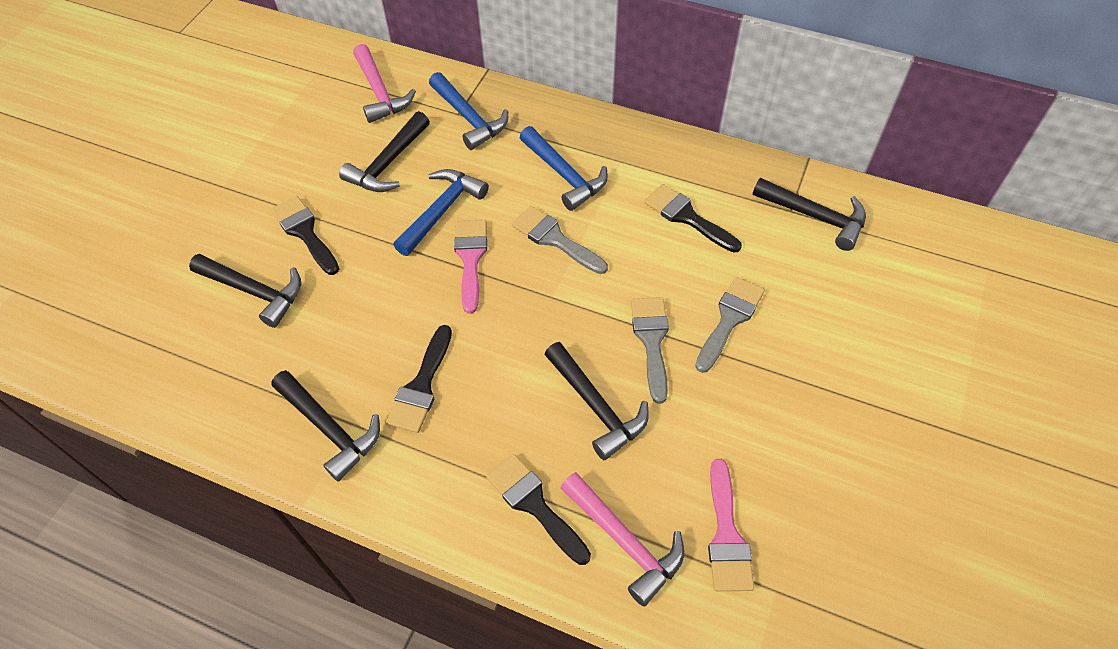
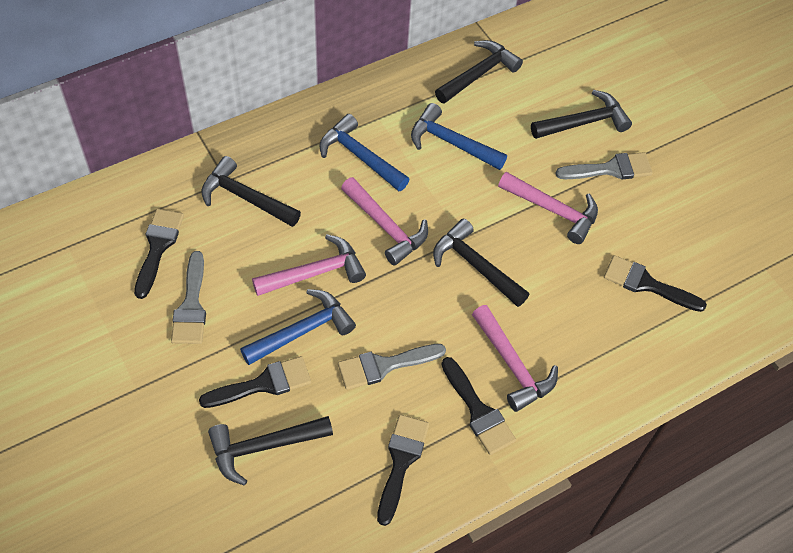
black brush: [271,196,339,275] [386,325,452,433] [486,454,591,565] [644,184,742,253] = 4 -> [134,209,184,299] [199,356,311,408] [377,414,429,526] [441,357,516,455] [604,255,707,312] = 5
pink brush: [454,220,487,314] [708,459,754,591] = 2 -> none = 0
pink hammer: [353,44,416,123] [560,472,684,607] = 2 -> [252,234,366,296] [341,177,428,266] [472,305,558,412] [498,172,598,244] = 4

